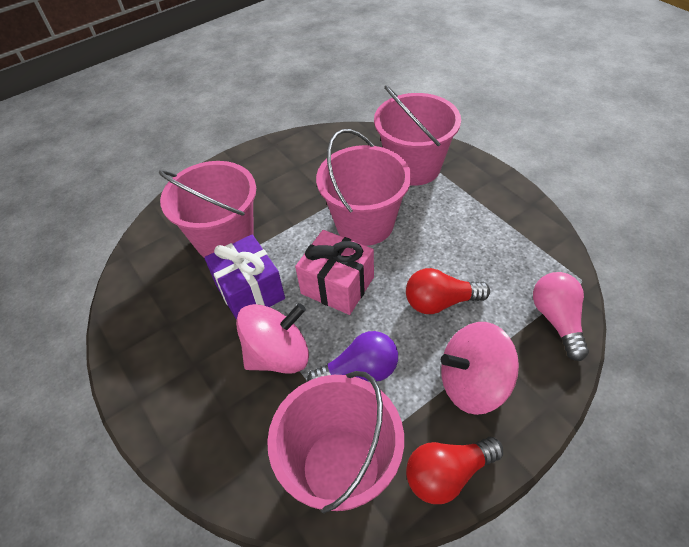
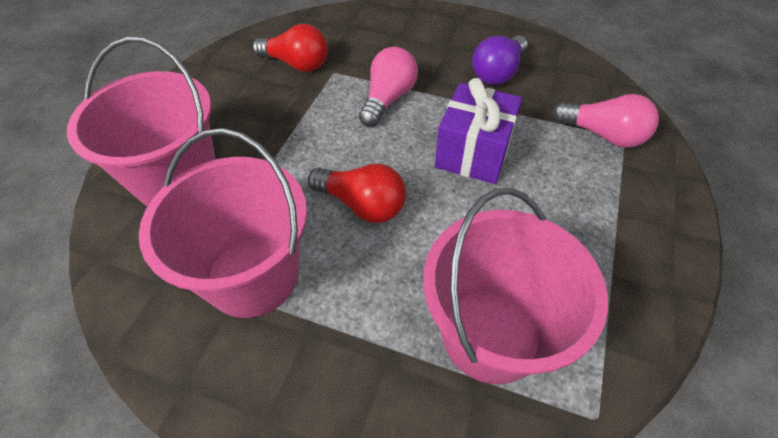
pink bucket: [159,161,256,257] [267,371,404,513] [316,129,411,246] [374,85,461,186] = 4 -> [67,37,216,207] [139,128,307,318] [423,188,608,384] = 3
pink gift: [295,230,374,315] = 1 -> none = 0
pink light bulb: [533,272,589,361] = 1 -> [359,47,418,127] [552,94,659,148] = 2
pink spinning top: [236,303,309,374] [441,322,519,415] = 2 -> none = 0

